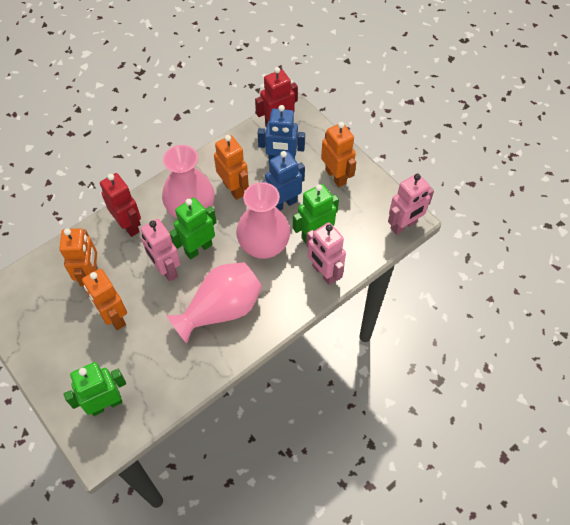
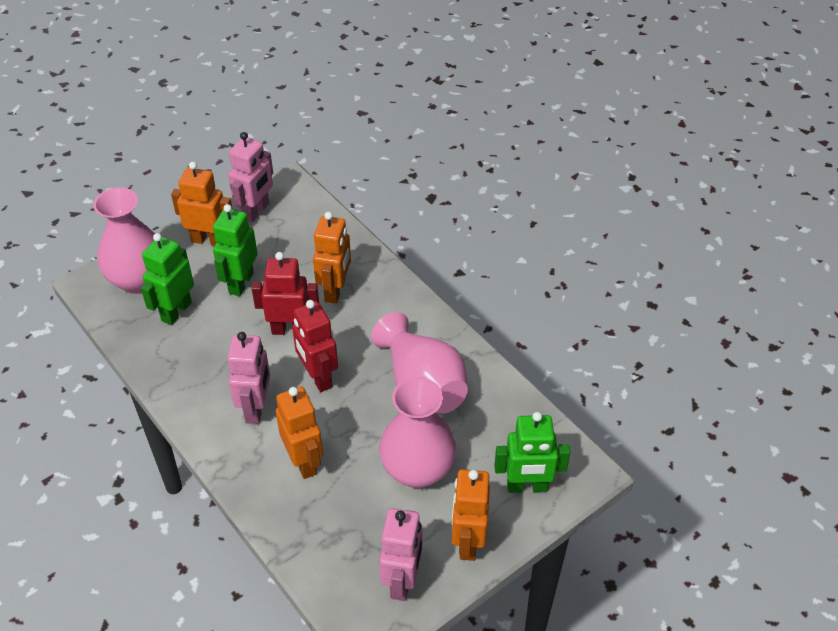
blue robot: [258,105,305,160] [262,151,305,211] = 2 -> none = 0

